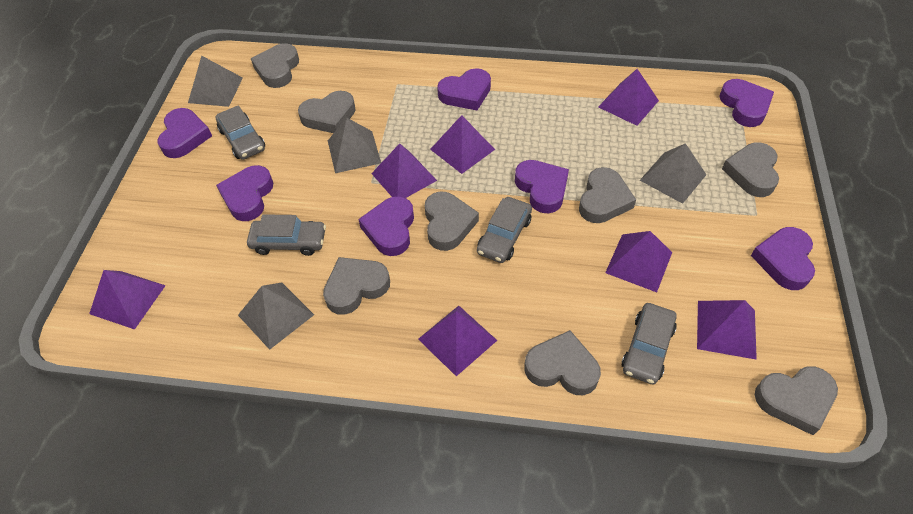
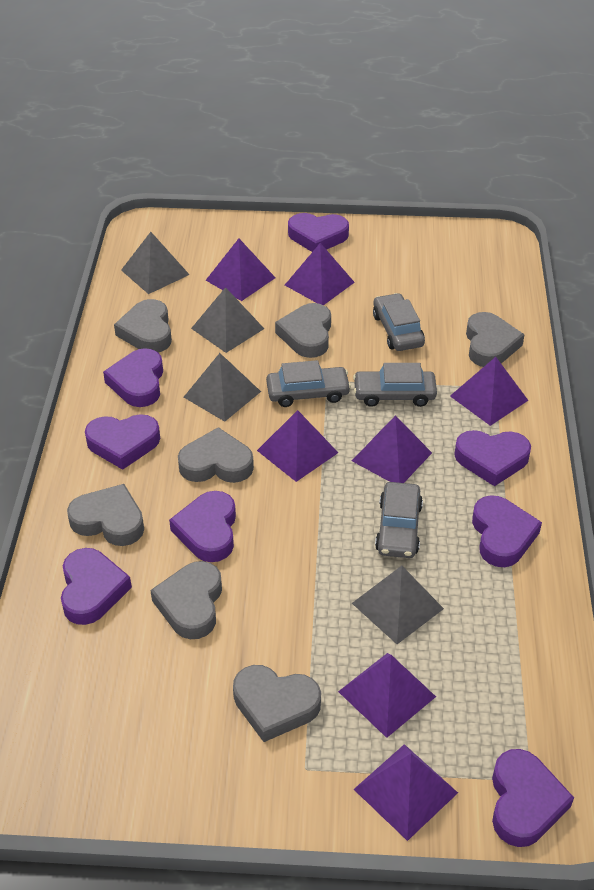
grey heart: [251,43,299,88] [298,91,356,133] [323,257,390,315] [425,192,479,251] [524,330,601,395] [579,167,636,223] [722,143,779,197] [755,366,838,435] = 8 -> [67,484,144,546] [114,299,172,353] [150,561,222,639] [178,427,254,483] [233,665,321,742] [275,303,331,358] [466,312,525,367] = 7
purple heart: [158,108,212,158] [216,165,273,221] [358,196,414,256] [437,68,491,110] [515,160,569,213] [719,79,774,127] [751,227,815,290] = 7 -> [61,548,132,625] [85,414,160,470] [103,348,163,407] [169,491,236,562] [288,213,349,252] [454,430,531,486] [472,495,542,567] [492,749,574,847] = 8

